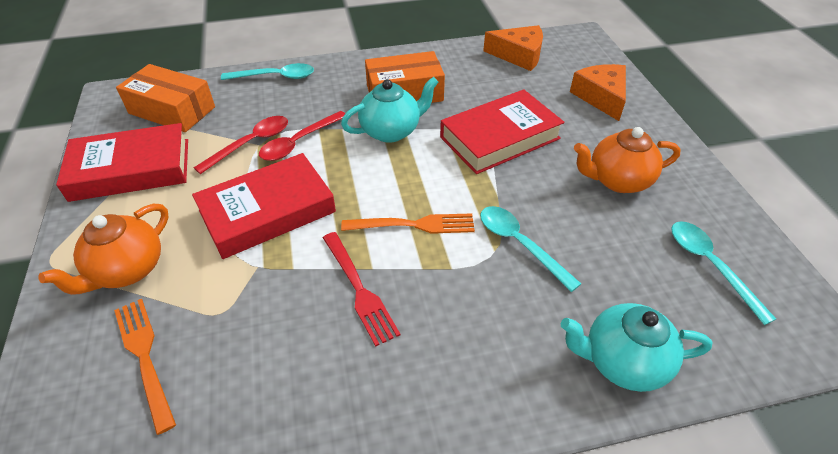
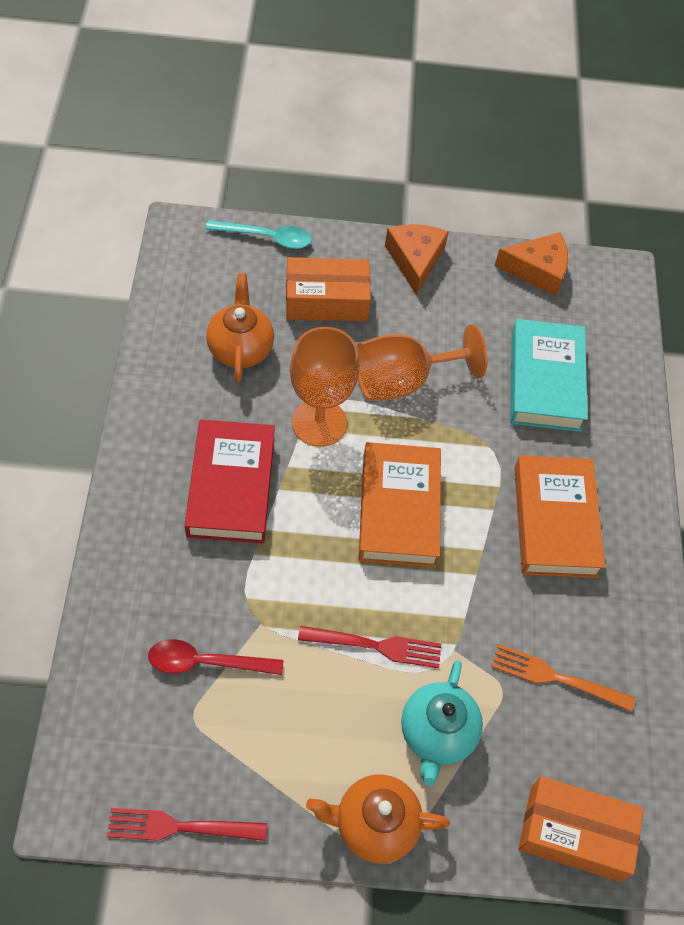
orange book: none = 0 -> [358,442,441,567] [514,455,605,578] = 2
orange fork: [114,299,176,435] [341,213,475,234] = 2 -> [492,644,635,712] = 1
orange goblet: none = 0 -> [290,327,359,447] [357,324,488,401] = 2
red book: [56,123,188,202] [192,153,336,259] [440,89,564,174] = 3 -> [185,419,275,543] = 1
red fork: [323,232,400,347] = 1 -> [107,808,267,841] [298,626,441,668] = 2
red spoon: [194,116,288,174] [259,111,346,161] = 2 -> [148,639,283,675] = 1
turquoise book: none = 0 -> [510,319,588,432] = 1
turquoise spoon: [221,63,314,80] [480,206,581,292] [671,221,776,325] = 3 -> [205,220,312,249] = 1
turquoise teapot: [341,77,438,143] [561,303,713,392] = 2 -> [401,660,483,786] = 1

